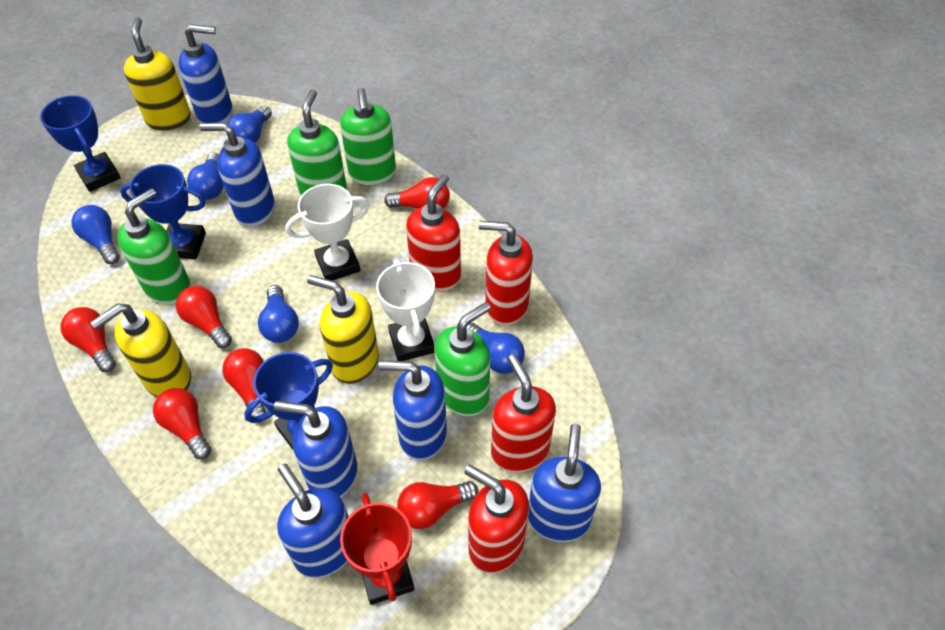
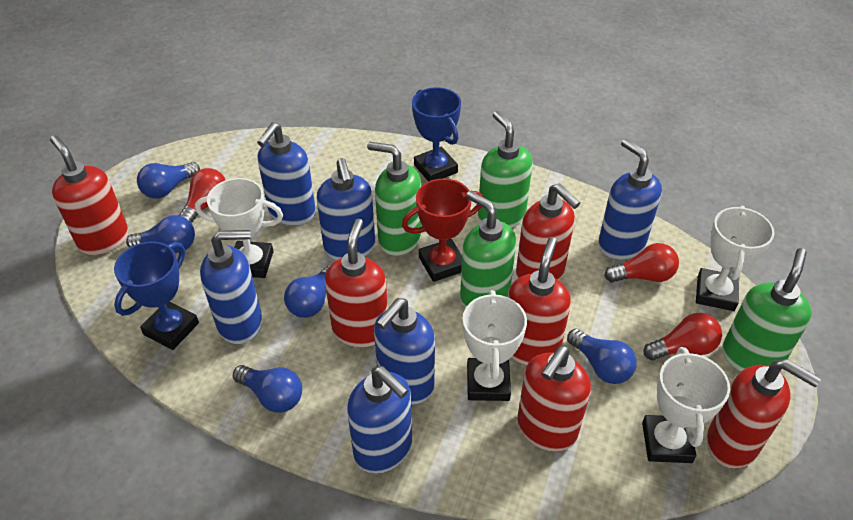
blue trophy: [40,95,121,192] [120,164,206,259] [244,352,333,450] = 3 -> [114,241,199,350] [412,87,461,182] = 2
red light bulb: [60,307,116,372] [153,388,211,459] [176,286,232,348] [222,348,266,423] [384,177,450,209] [397,481,478,529] = 6 -> [179,168,225,223] [604,243,679,283] [644,313,722,360] = 3
red soap dispenser: [406,174,461,292] [464,465,529,574] [479,221,533,326] [491,354,556,473] = 4 -> [50,136,129,255] [325,219,388,347] [508,237,571,365] [516,183,580,281] [517,346,591,452] [706,359,821,469] = 6
white trophy: [285,184,370,281] [376,259,435,361] = 2 -> [195,178,283,278] [463,290,527,401] [642,347,730,463] [696,206,775,311] = 4
yellow soap dispenser: [90,303,191,397] [124,17,191,131] [307,275,379,384] = 3 -> none = 0

